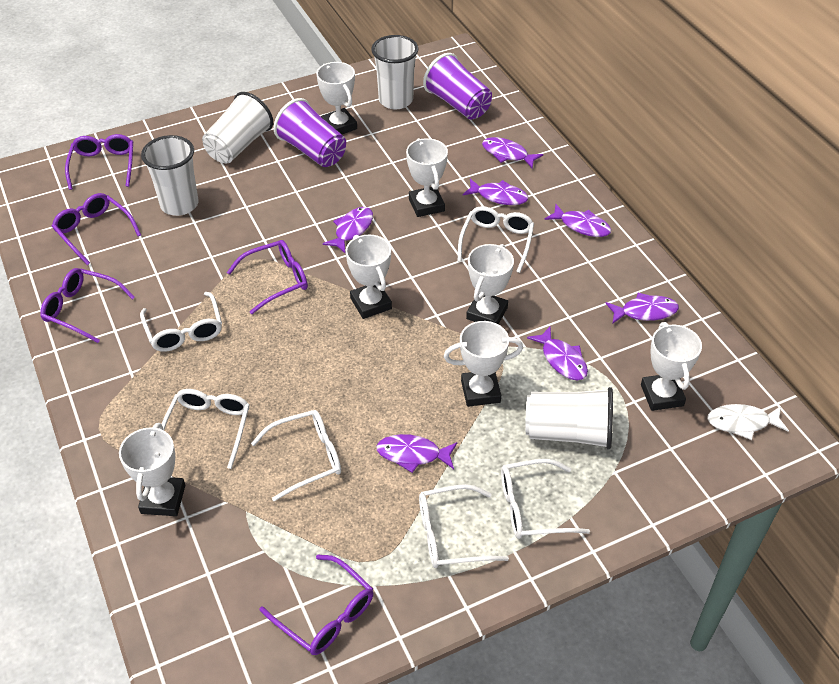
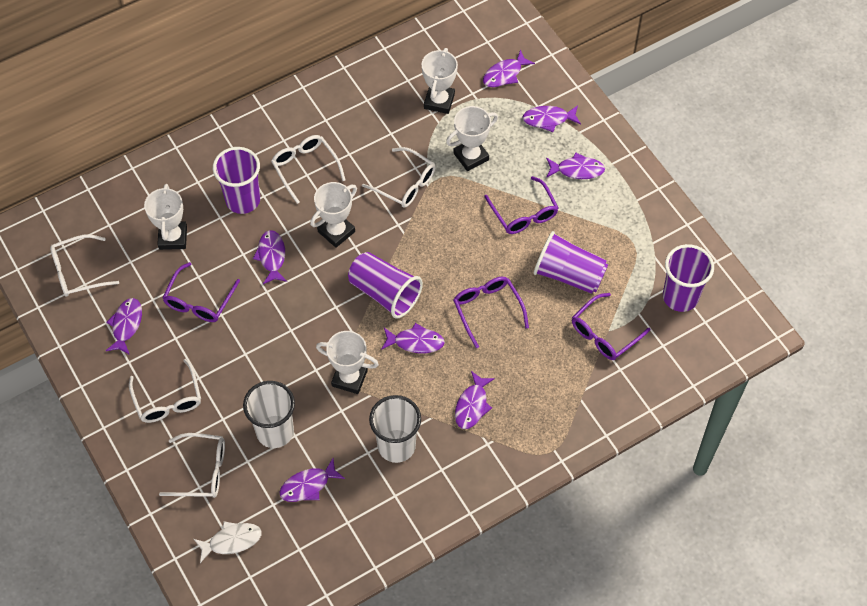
purple cup: [274,98,346,167] [423,53,492,119] = 2 -> [213,147,260,214] [348,252,423,319] [534,231,608,294] [663,244,714,312] = 4
purple fish: [323,207,373,253] [376,434,457,473] [463,179,528,205] [482,137,543,168] [527,326,588,381] [545,204,611,237] [605,293,679,324] = 7 -> [106,298,142,355] [253,230,287,284] [279,458,345,502] [381,323,445,353] [455,371,495,429] [483,49,535,87] [522,105,581,132] [546,153,605,179] = 8
purple glasses: [40,268,135,343] [52,193,141,265] [65,134,133,190] [227,240,308,314] [260,555,373,655] = 5 -> [163,262,240,322] [453,277,529,348] [484,176,559,234] [572,293,650,360] = 4
white cup: [141,135,198,216] [202,92,273,163] [371,35,418,109] [526,387,613,450] = 4 -> [243,381,295,448] [369,395,421,463] = 2
white glasses: [140,292,222,352] [162,389,250,469] [251,410,341,501] [419,484,509,568] [458,206,534,273] [501,459,590,539] = 6 -> [50,234,119,297] [129,359,201,423] [159,433,225,498] [271,135,346,204] [362,147,436,208] = 5
white trophy: [119,423,185,516] [316,62,357,134] [345,235,392,319] [406,138,448,217] [444,321,523,407] [466,244,514,324] [641,322,702,411] = 7 -> [144,184,187,250] [310,182,357,248] [316,331,379,394] [421,48,458,114] [446,106,498,171] = 5

